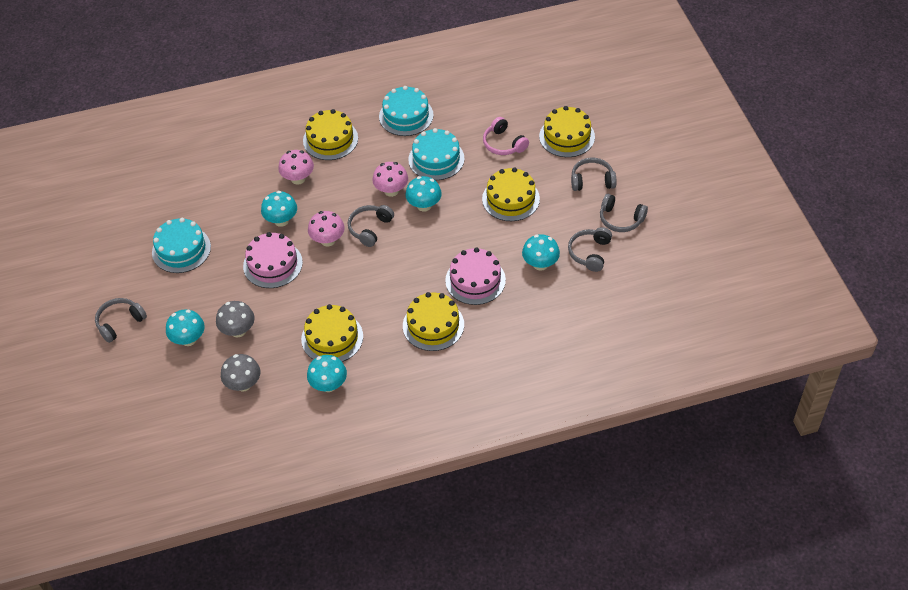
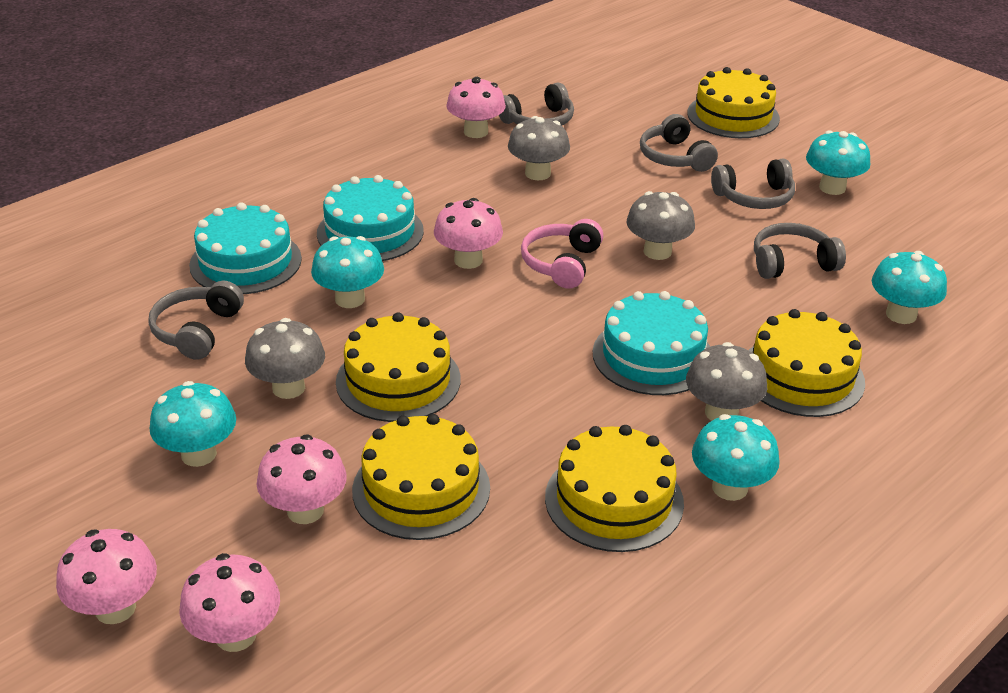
grey mushroom: [216,301,255,338] [221,354,260,391] = 2 -> [245,318,325,399] [508,116,570,180] [626,191,695,260] [686,342,767,421] = 4
pink cake: [243,232,303,288] [445,247,506,305] = 2 -> none = 0
pink mushroom: [278,150,314,185] [308,211,345,247] [372,162,408,197] = 3 -> [56,529,157,624] [179,553,280,652] [256,434,347,524] [434,198,503,269] [446,77,506,138] = 5

